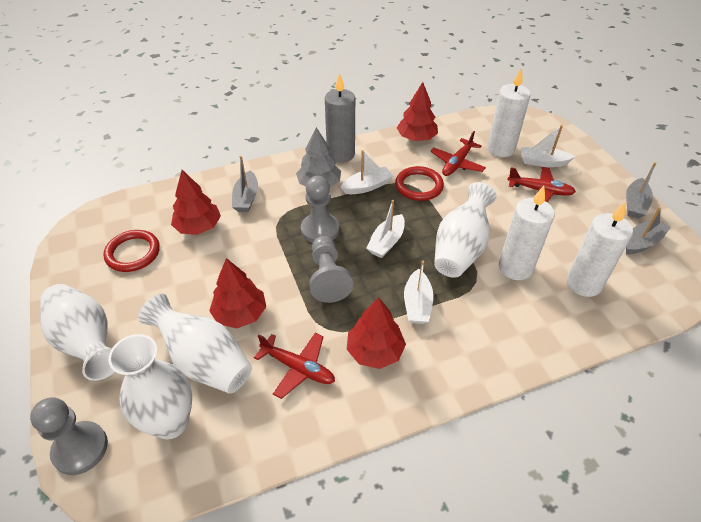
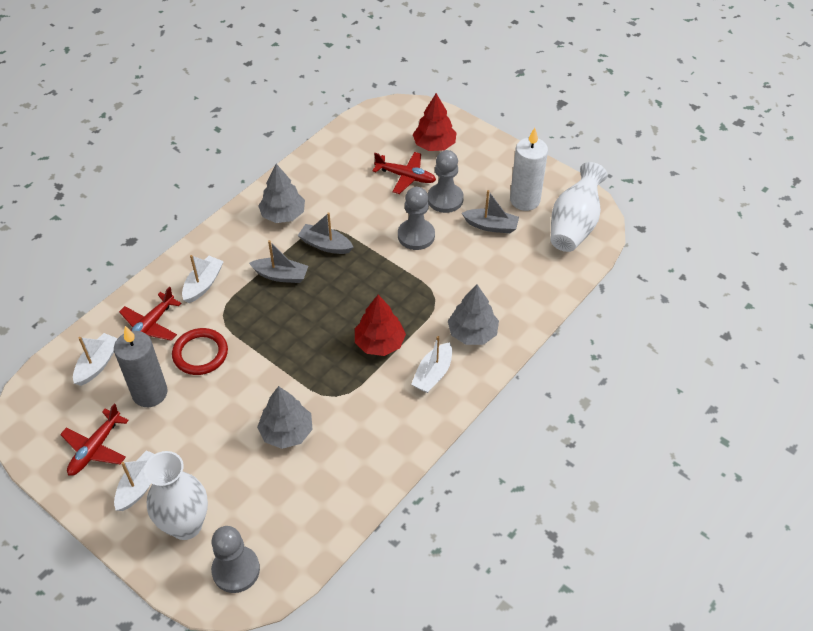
grey tree: [296,127,341,187] = 1 -> [257,386,313,449] [258,164,305,223] [448,284,499,345] = 3
red ring: [103,230,160,272] [395,166,444,201] = 2 -> [172,328,228,375] = 1
red tree: [171,170,221,235] [209,258,266,328] [347,297,406,369] [397,82,438,141] = 4 -> [355,295,406,356] [413,93,457,151] = 2
white candle: [487,68,531,157] [499,186,555,280] [567,201,633,297] = 3 -> [510,128,548,211] = 1
white vase: [40,284,115,381] [108,334,192,439] [138,294,252,394] [434,182,497,278] = 4 -> [144,451,208,540] [550,162,608,252] = 2

